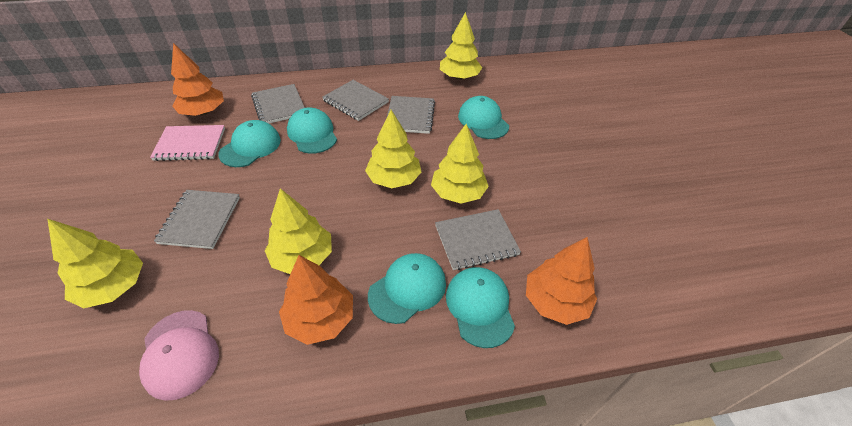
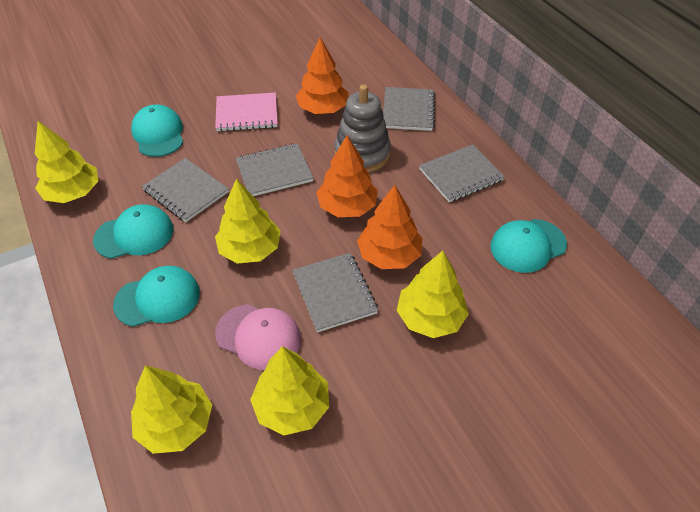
grey stacking toy: none = 0 -> [334,84,391,172] = 1
turquoise cap: [218,120,281,167] [287,108,337,154] [368,253,446,324] [446,267,515,348] [458,96,509,139] = 5 -> [93,204,173,259] [113,266,200,327] [131,105,183,157] [490,219,567,273] = 4

